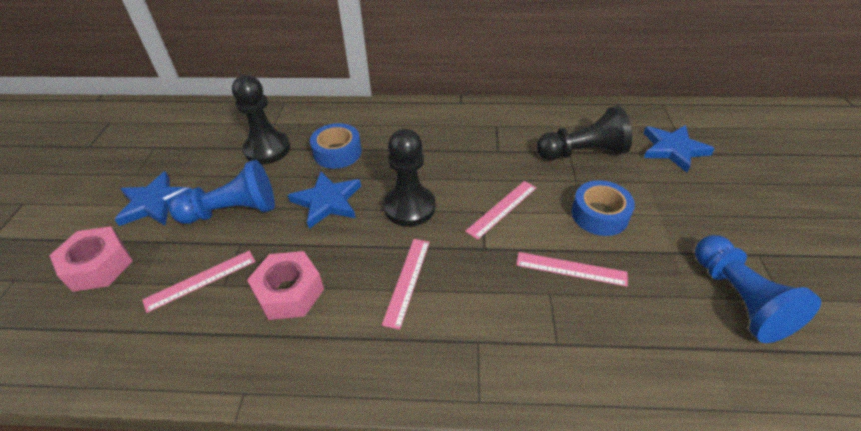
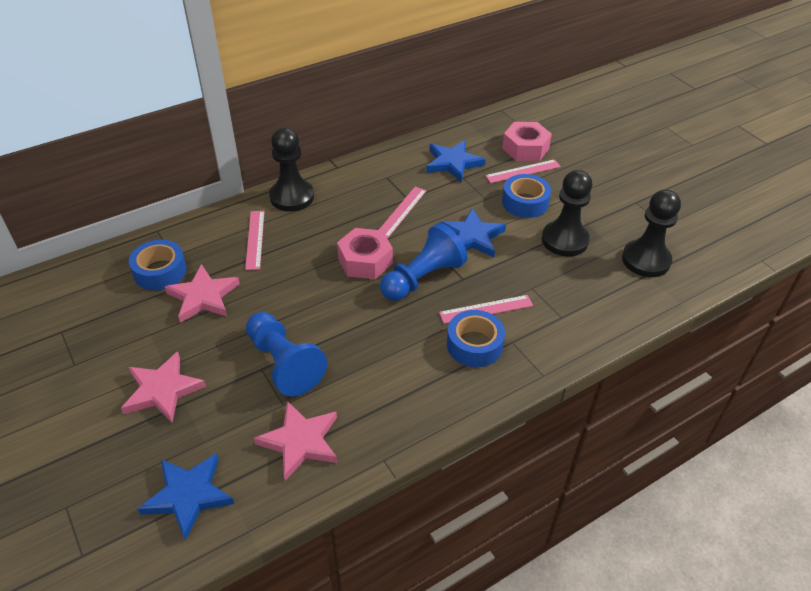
blue tape: [310,123,362,169] [571,180,635,236] = 2 -> [129,240,187,290] [447,310,505,367] [502,174,551,218] = 3
pink star: none = 0 -> [121,352,206,423] [165,264,240,323] [254,401,337,481] = 3

